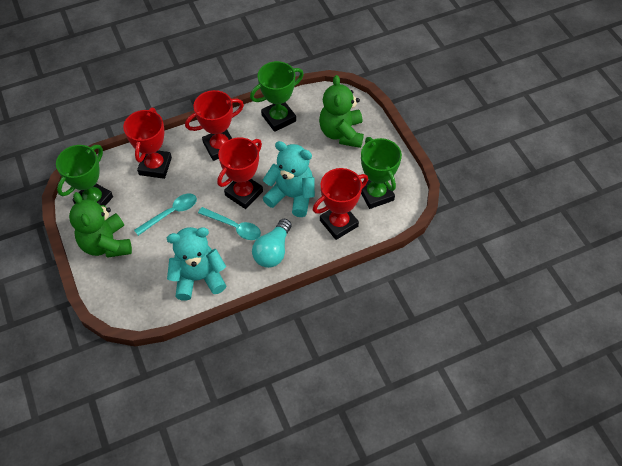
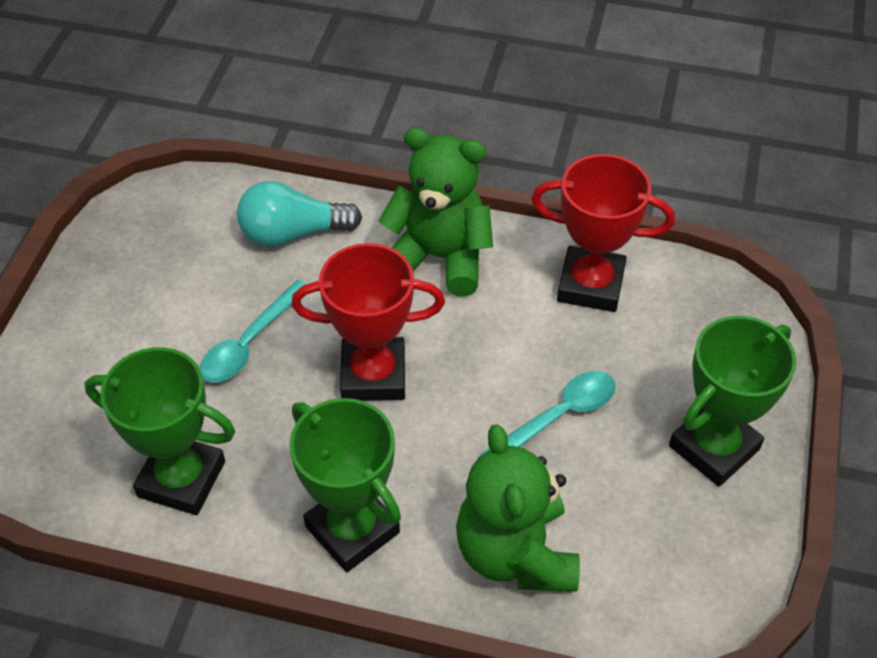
red trophy: [123,108,172,179] [185,90,244,161] [217,137,263,209] [313,168,368,240] = 4 -> [291,243,445,401] [531,154,675,312] = 2
turquoise teddy bear: [167,227,226,301] [263,141,315,217] = 2 -> none = 0

